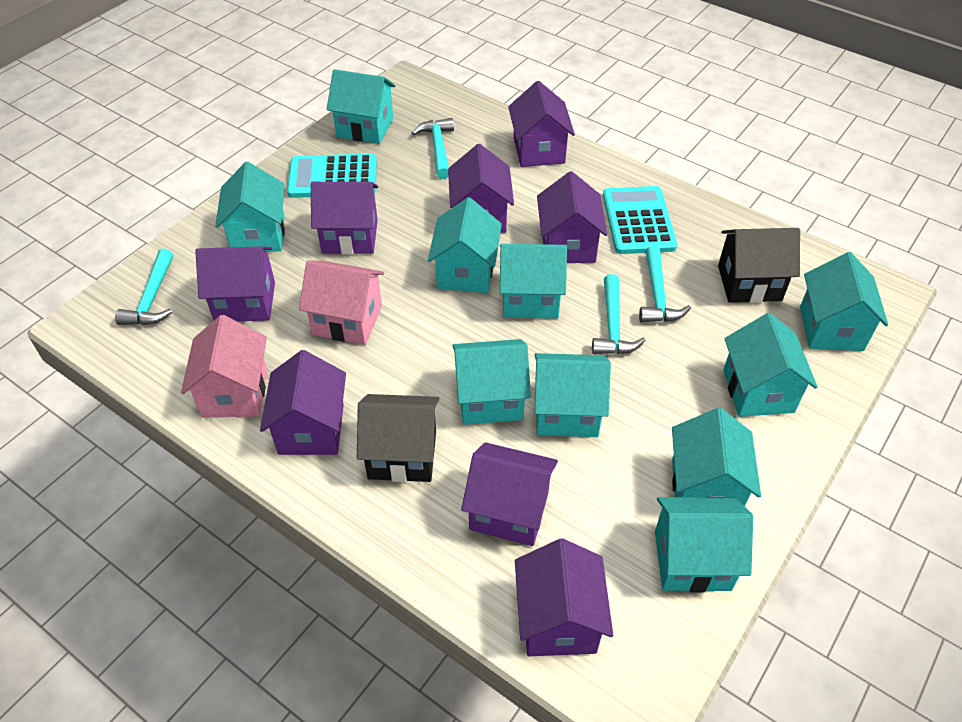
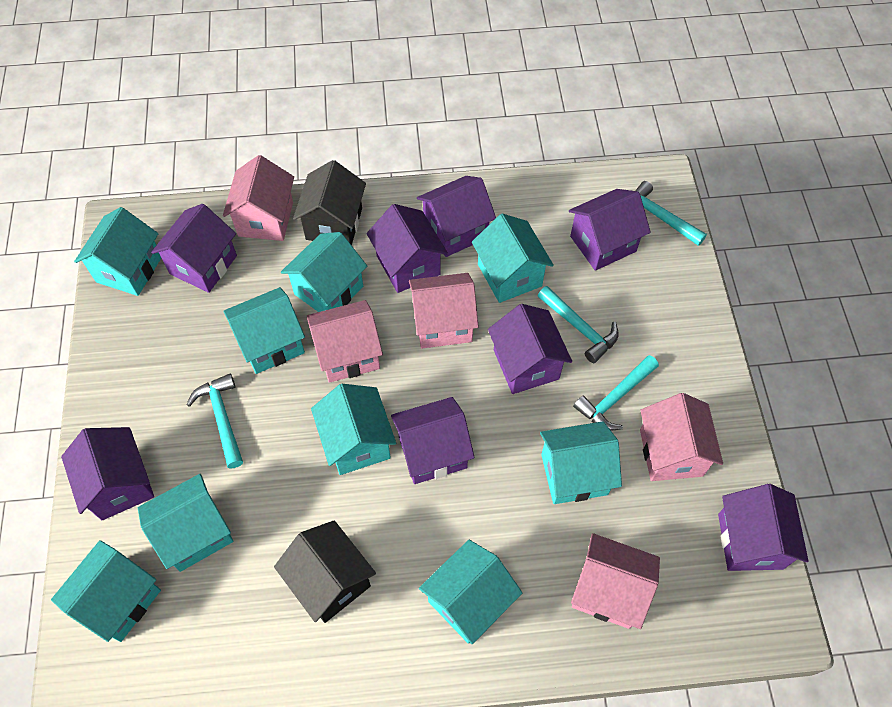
pink house: [181,315,267,418] [299,260,384,345] = 2 -> [223,155,294,241] [307,300,383,383] [409,273,479,348] [571,533,660,629] [640,393,723,481] = 5
turquoise calculator: [287,153,377,198] [603,186,677,254] = 2 -> none = 0
turquoise house: [215,162,285,252] [327,69,396,144] [428,197,502,293] [452,339,531,425] [500,244,567,319] [534,353,611,437] [655,497,753,592] [672,408,761,506] [723,313,818,417] [800,252,888,351] = 10 -> [51,540,161,642] [74,207,161,296] [138,474,233,572] [223,287,305,374] [281,232,367,312] [311,384,396,475] [419,540,522,644] [472,214,554,303] [540,421,622,504] = 9

